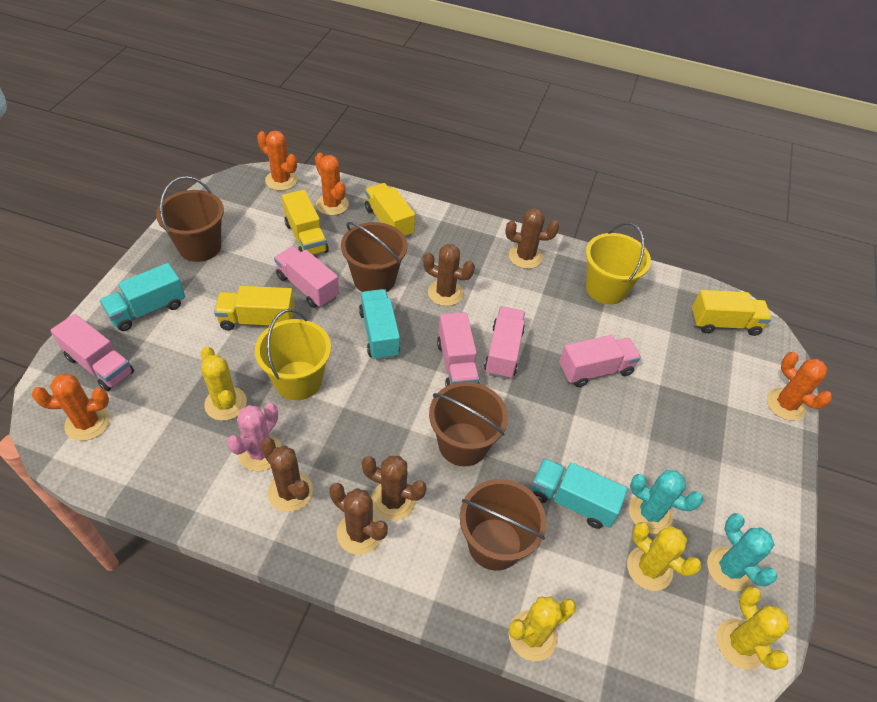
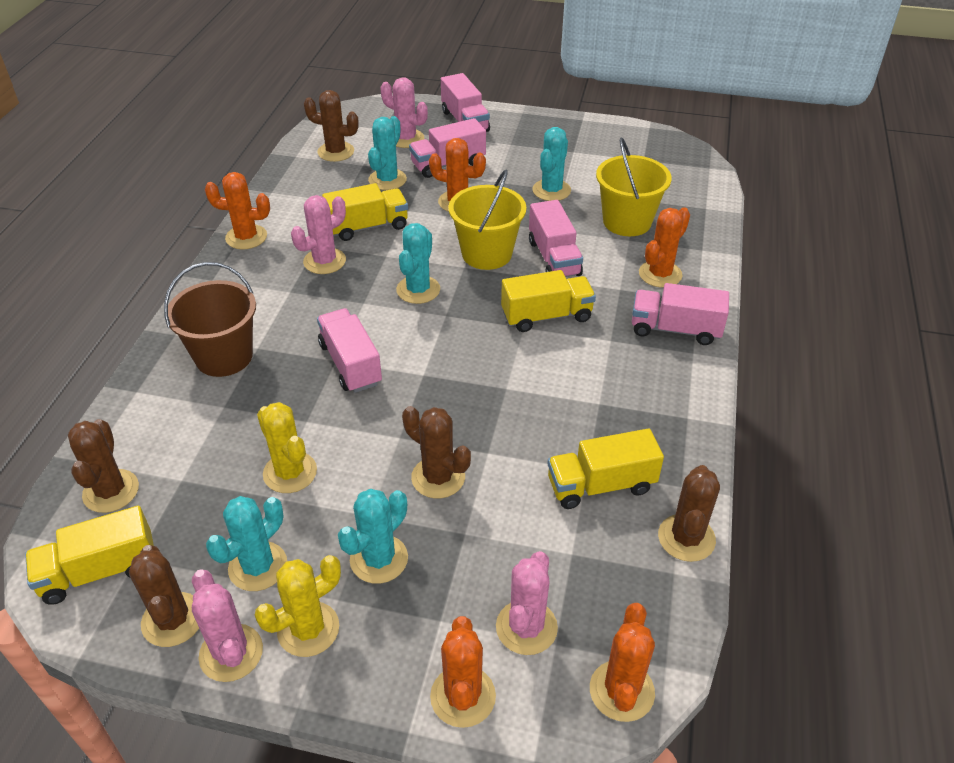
brown bucket: [156,176,224,262] [341,222,407,292] [429,382,508,466] [460,479,546,571] = 4 -> [164,262,256,377] = 1
orange cactus: [32,374,110,441] [257,131,298,191] [315,153,349,216] [767,352,832,421] = 4 -> [205,172,270,250] [429,138,486,212] [430,616,496,728] [590,603,655,722] [639,207,690,288] = 5
pink cactus: [227,403,281,471] = 1 -> [192,569,263,682] [291,195,346,274] [381,77,428,148] [496,551,558,655] = 4
turquoise cactus: [629,470,703,534] [707,513,777,591] = 2 -> [206,496,287,591] [338,489,408,584] [368,116,407,190] [396,223,440,304] [532,127,571,201] = 5
turquoise truck: [100,263,185,331] [359,289,400,360] [532,458,628,529] = 3 -> none = 0
yellow cactus: [201,347,247,421] [508,596,576,661] [627,522,702,591] [717,586,790,670] = 4 -> [255,555,341,657] [257,402,317,493] = 2

